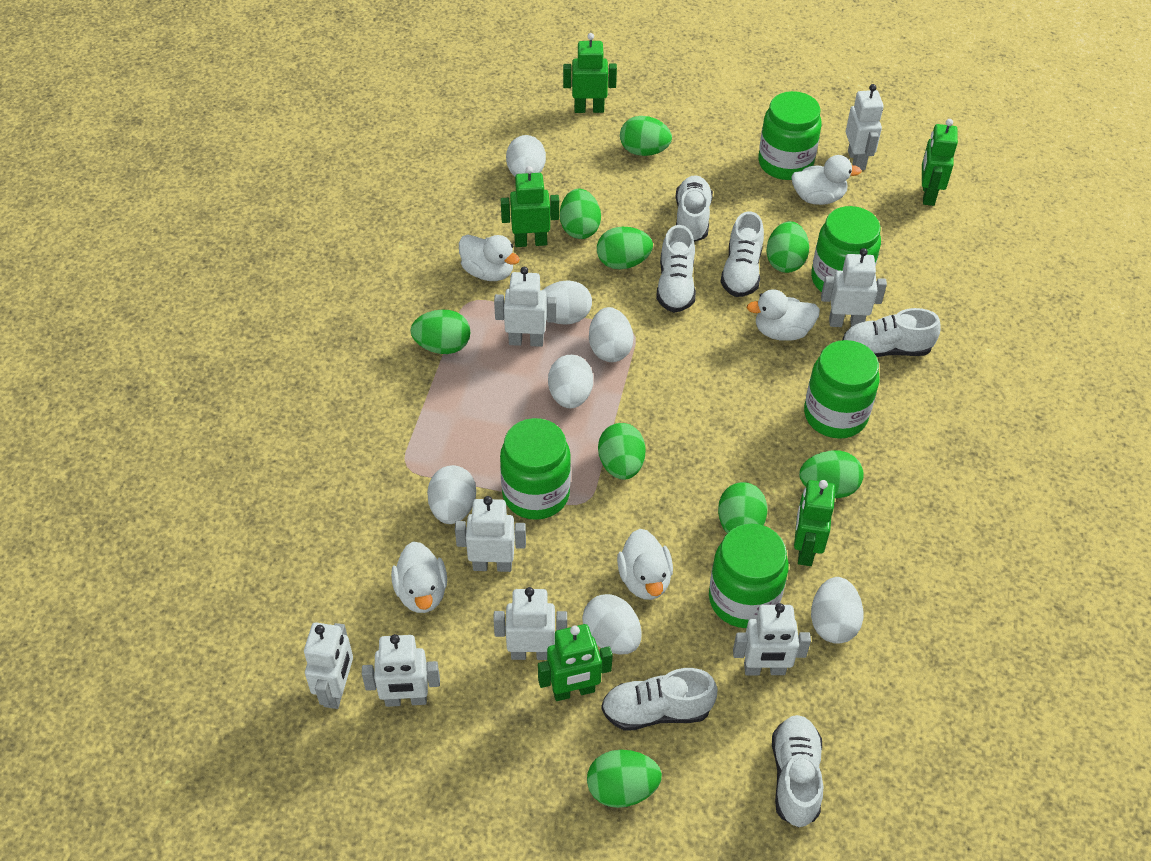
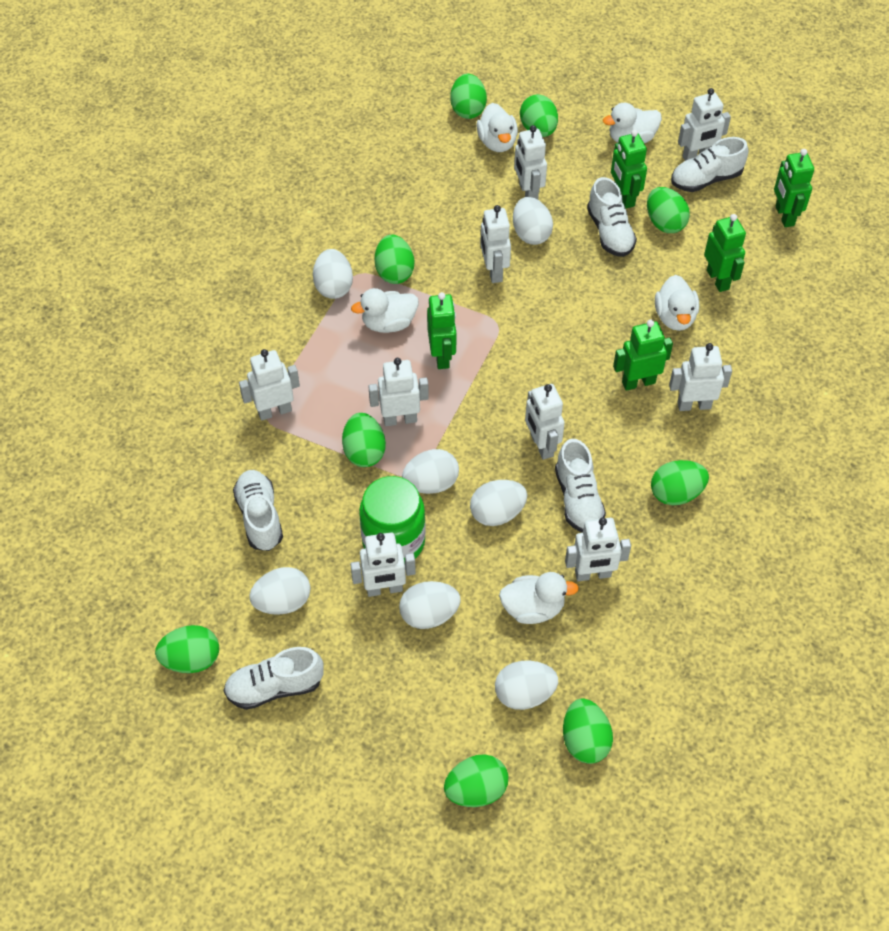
green jar: [500,418,571,520] [709,524,789,628] [758,91,821,180] [804,340,879,439] [811,206,881,292] = 5 -> [359,476,426,562] = 1
white robot: [304,622,353,709] [362,634,440,707] [455,496,526,572] [493,587,567,660] [494,267,557,347] [733,603,811,675] [821,248,887,327] [846,84,884,170] = 8 -> [239,349,300,421] [350,532,416,597] [368,358,429,426] [480,205,511,283] [514,125,547,200] [525,384,565,460] [565,517,631,581] [669,343,732,411] [678,88,731,161] = 9
white shoe: [601,668,718,731] [656,225,696,313] [675,175,713,242] [721,211,764,297] [772,715,823,828] [842,308,941,357] = 6 -> [223,647,324,710] [233,470,283,551] [555,439,606,533] [587,177,637,257] [671,137,748,192] = 5

